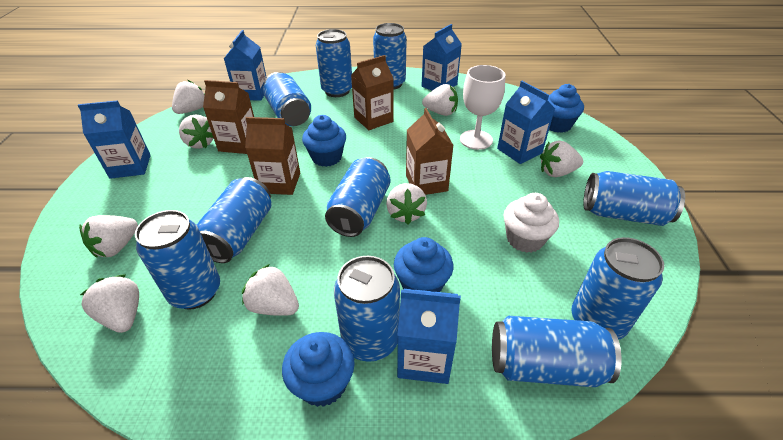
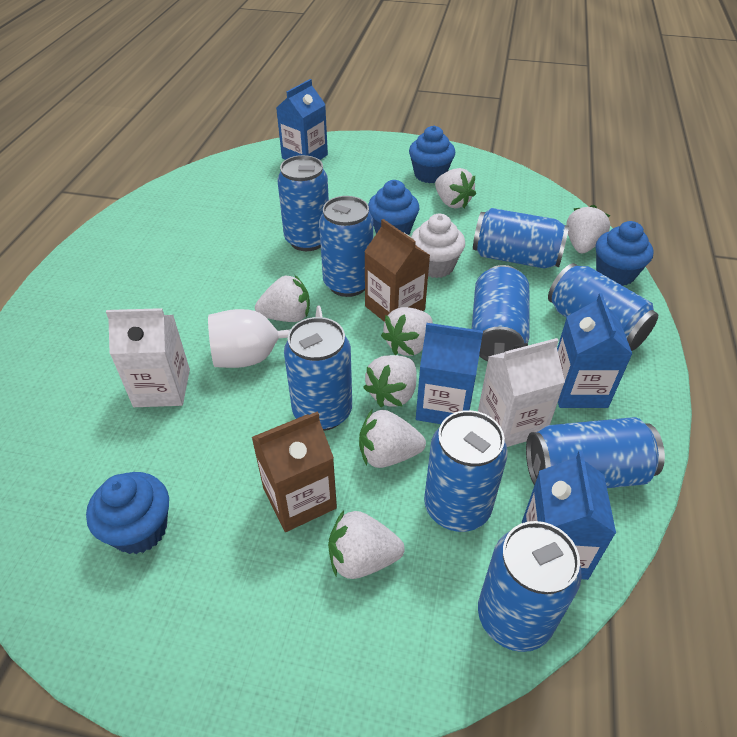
blue can: [135,210,220,310] [197,177,272,263] [263,72,311,126] [316,29,352,97] [325,157,390,237] [334,256,400,362] [373,23,407,90] [492,316,622,387] [571,237,664,340] [583,171,685,226] = 10 -> [277,155,329,251] [284,317,352,431] [319,196,373,297] [424,410,508,532] [472,265,530,362] [473,208,569,269] [478,521,582,652] [526,417,665,488] [548,263,658,351] = 9
blue carton: [77,100,151,179] [224,30,267,101] [397,289,461,384] [421,24,462,91] [497,81,555,164] = 5 -> [276,79,328,160] [416,323,483,424] [522,451,616,580] [557,293,632,408] = 4
brown carton: [203,80,254,154] [245,117,300,195] [351,55,394,130] [406,108,454,195] = 4 -> [252,411,337,532] [364,219,430,322] = 2
white carton: none = 0 -> [106,308,190,407] [478,338,565,447] = 2
white strawberry: [79,215,138,258] [80,274,139,333] [172,80,205,114] [179,114,214,149] [242,264,299,316] [386,183,427,225] [422,84,458,116] [540,140,583,177] = 8 -> [255,275,310,322] [328,511,405,579] [359,410,426,468] [363,355,417,407] [381,307,433,356] [435,168,476,208] [566,205,610,253] = 7

